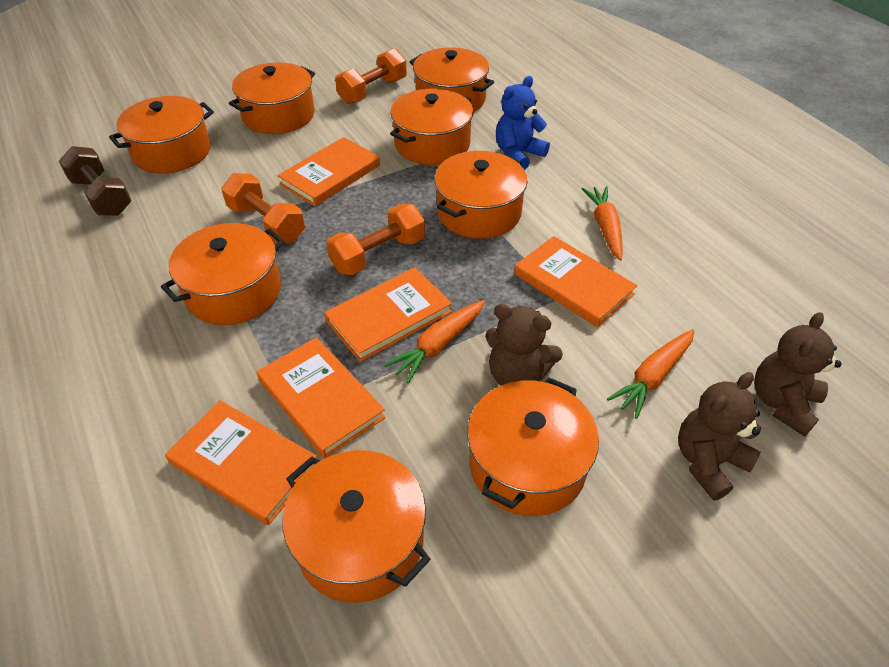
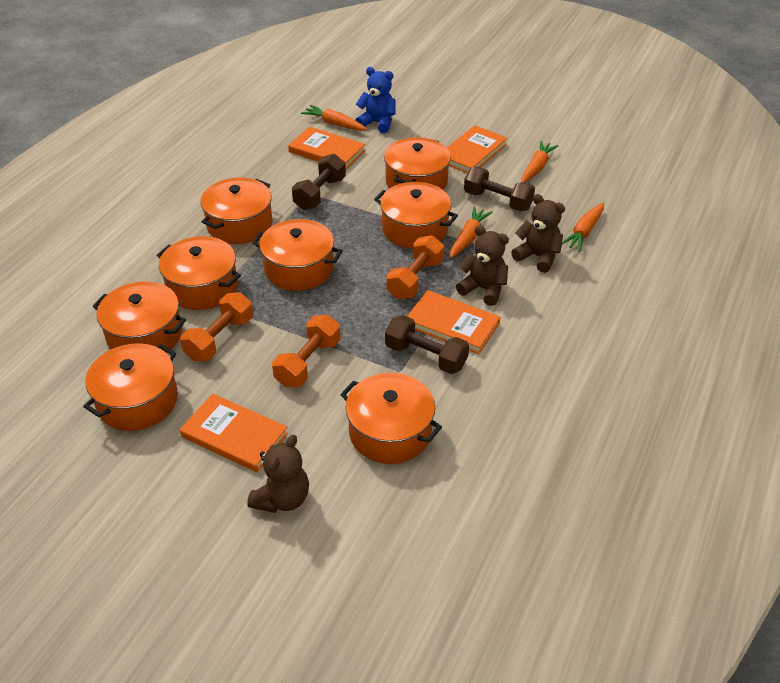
brown dumbbell: [59,146,132,216] = 1 -> [292,154,346,210] [385,315,469,374] [464,167,535,211] = 3
orange book: [165,400,317,525] [257,337,386,459] [278,137,380,206] [324,267,452,362] [514,236,637,327] = 5 -> [180,394,288,472] [288,127,365,169] [407,290,500,354] [447,125,508,173] = 4
orange carrot: [384,300,485,383] [582,186,623,261] [607,329,695,419] = 3 -> [301,105,367,131] [450,206,493,258] [521,141,559,182] [562,203,604,252] = 4

